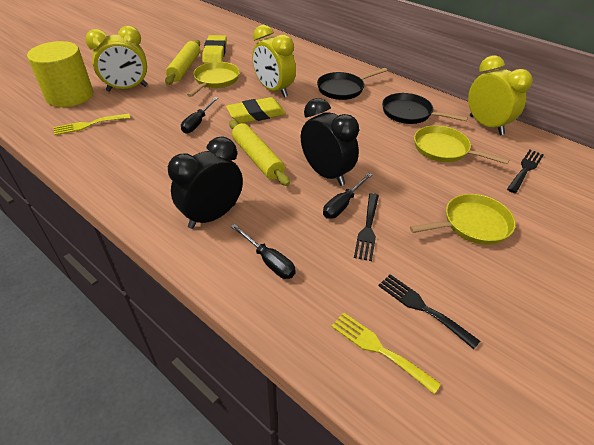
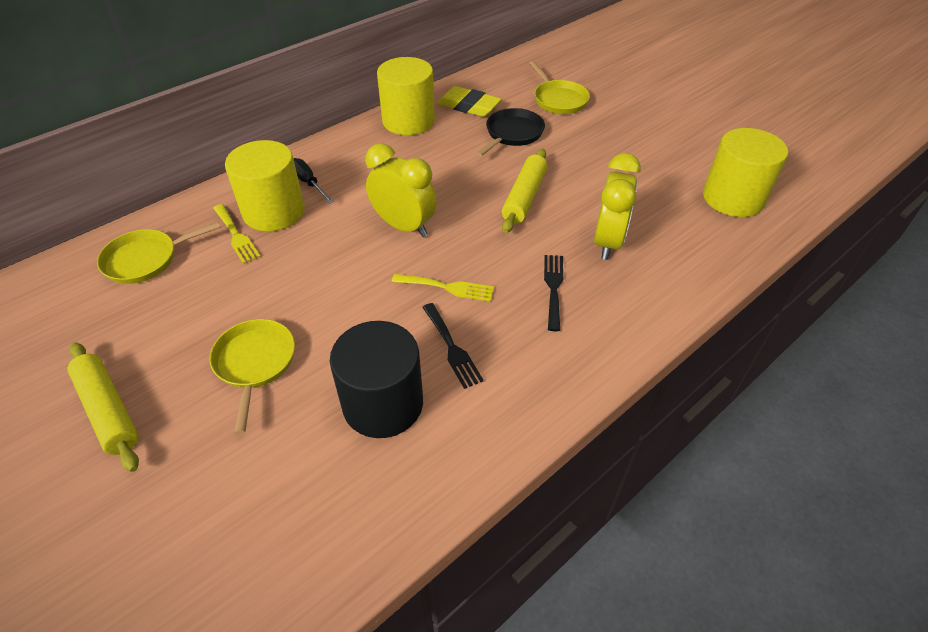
black clock: [168,137,243,229] [301,98,359,186] = 2 -> none = 0
black cylinder: none = 0 -> [330,321,423,438] = 1
black fork: [354,193,379,261] [378,274,480,349] [507,150,544,193] = 3 -> [422,303,484,389] [544,255,563,331] = 2
black pan: [317,68,387,100] [382,93,468,124] = 2 -> [476,108,545,157] = 1
black screwdriver: [181,97,218,134] [231,224,296,279] [323,173,372,219] = 3 -> [293,158,334,203] = 1
yellow clock: [85,26,147,92] [252,25,296,97] [468,55,533,135] = 3 -> [365,143,437,237] [594,153,641,260] = 2
yellow cylinder: [27,41,93,107] = 1 -> [225,140,305,231] [377,57,435,135] [703,128,788,217] = 3
yellow eraser: [202,35,227,63] [226,97,286,123] = 2 -> [437,86,501,117] = 1

